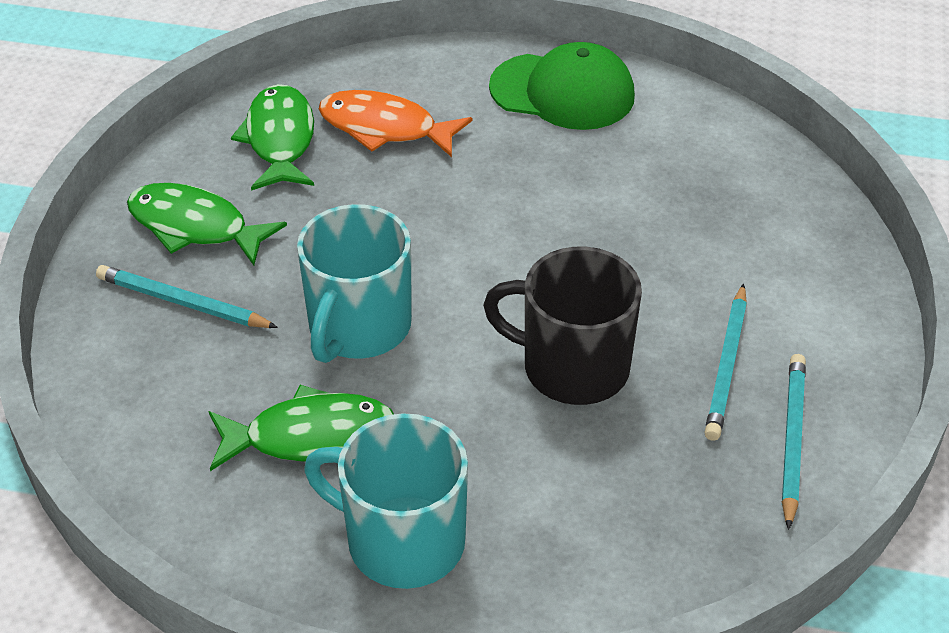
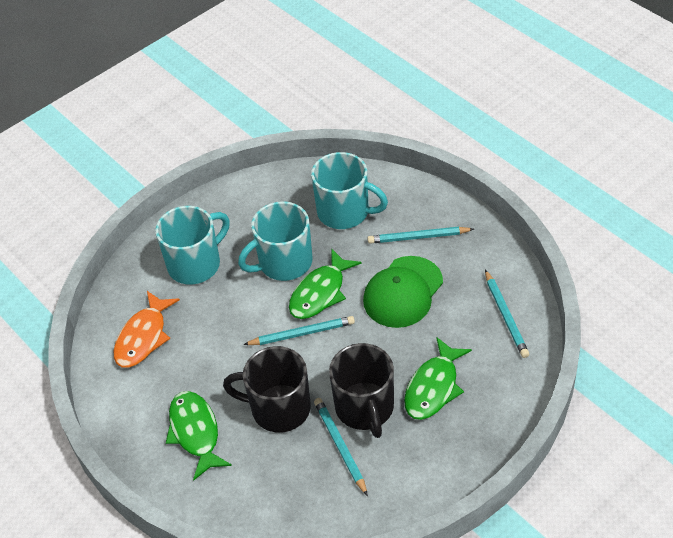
black mug: [483,247,642,405] = 1 -> [223,346,311,433] [329,343,394,438] = 2
turquoise mug: [297,204,412,363] [304,413,468,589] = 2 -> [155,206,230,285] [238,201,312,281] [311,152,388,229] = 3
turquoise pencil: [96,265,278,328] [704,283,747,441] [782,354,806,530] = 3 -> [243,316,355,345] [314,398,368,496] [367,227,474,244] [485,270,529,358] = 4

